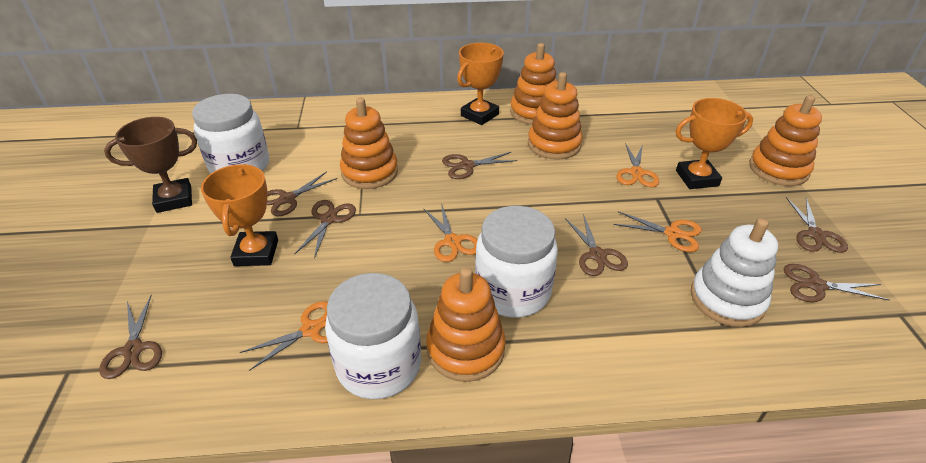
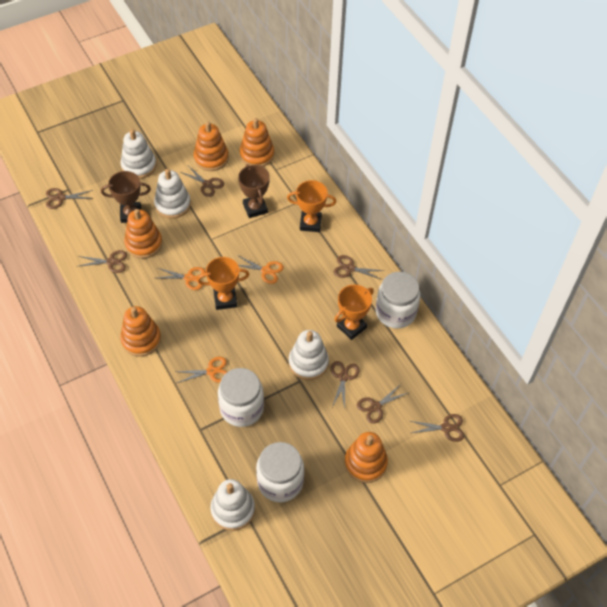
brown trophy: [104,117,197,213] = 1 -> [101,171,151,223] [238,164,270,218] = 2
orange scissors: [240,301,328,371] [423,203,478,262] [614,211,702,252] [616,143,659,187] = 4 -> [157,267,206,290] [175,357,227,383] [237,255,284,284] = 3
white stacking toy: [691,218,778,327] = 1 -> [121,129,156,179] [154,169,191,219] [210,479,255,531] [289,330,329,380] = 4

